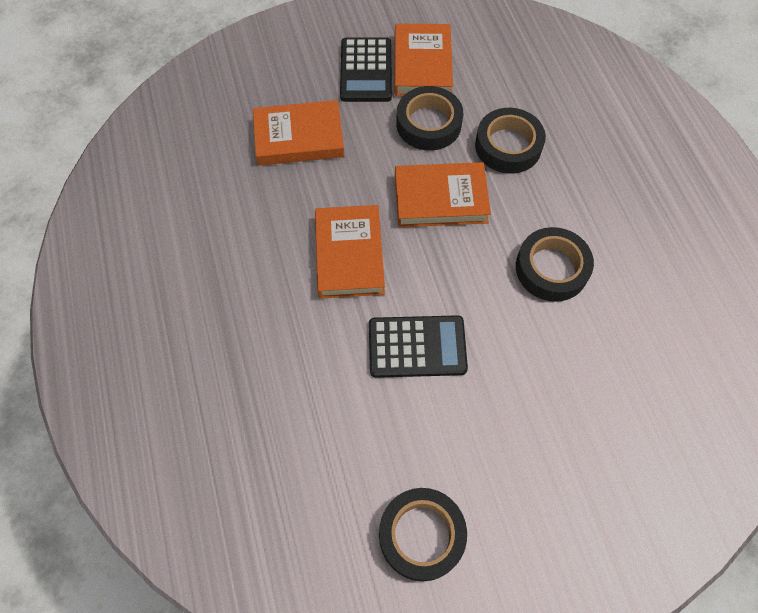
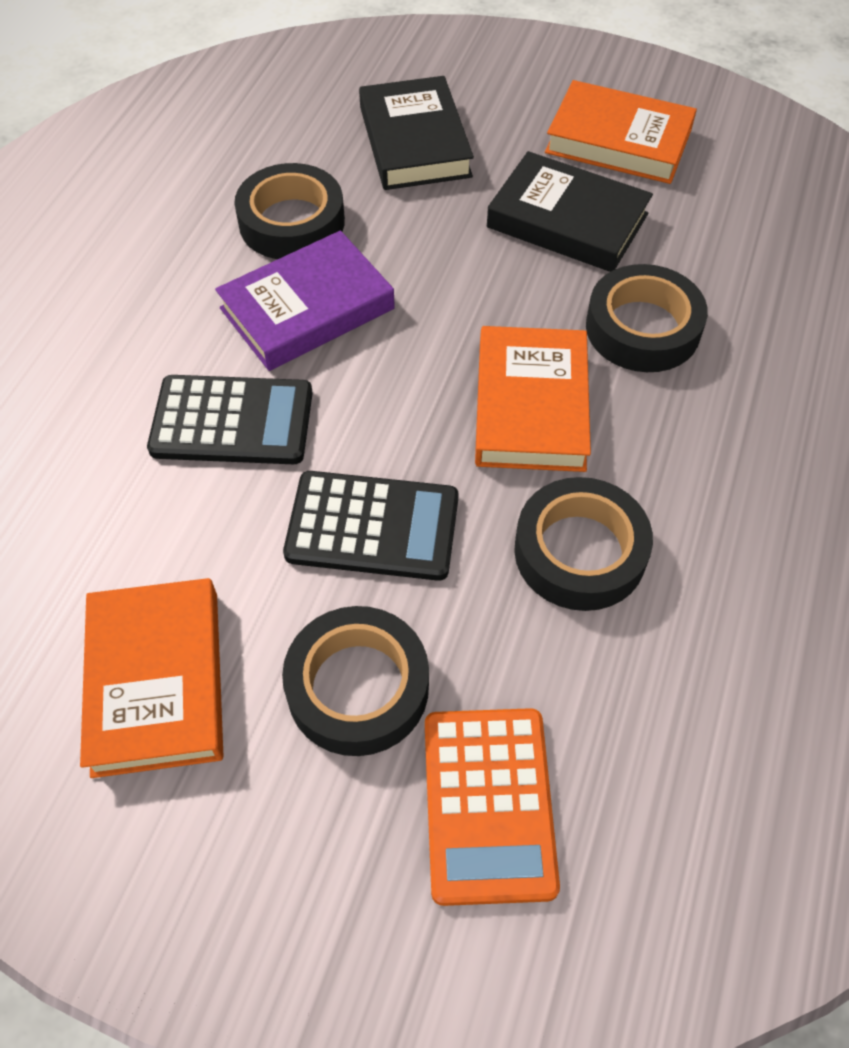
black book: none = 0 -> [359,76,474,190] [487,151,653,272] = 2
orange book: [253,100,344,165] [315,205,385,299] [395,24,453,96] [395,162,491,227] = 4 -> [80,578,224,778] [475,326,591,472] [545,80,697,184] = 3
orange calculator: none = 0 -> [425,708,560,906] = 1
purple book: none = 0 -> [215,231,395,371] = 1

